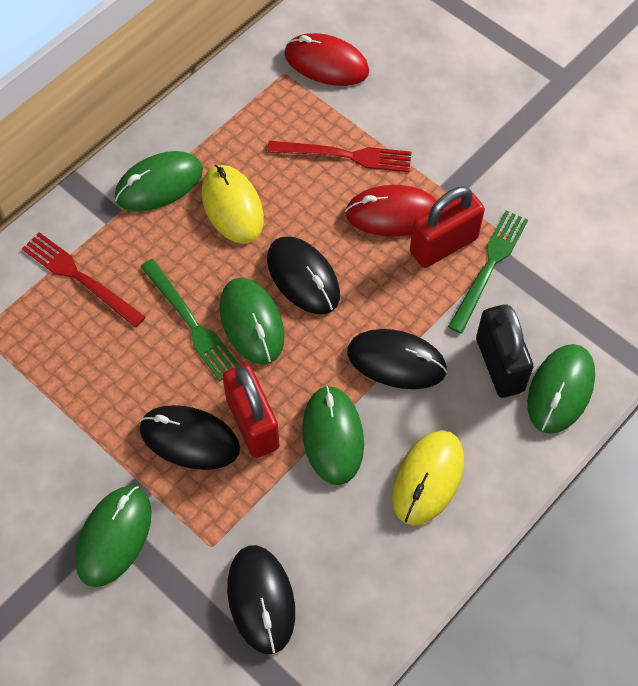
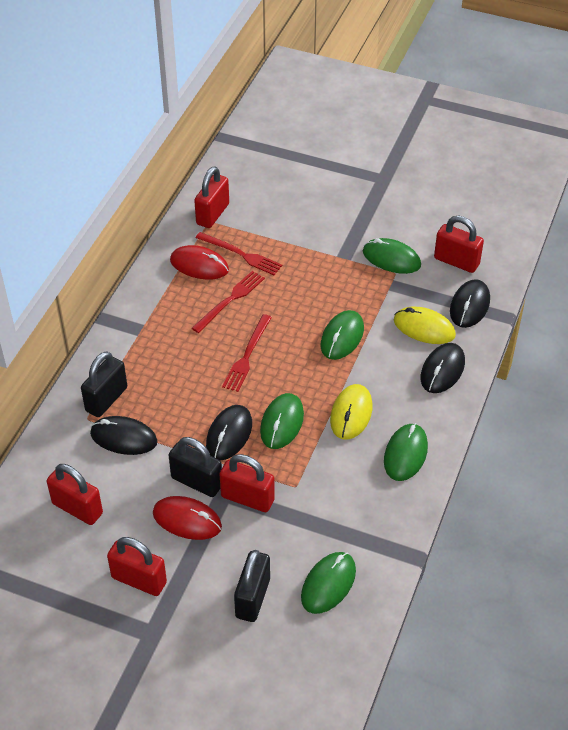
black padlock: [476,304,533,398] = 1 -> [81,351,127,417] [169,437,222,497] [234,550,270,622] = 3
green fork: [140,259,240,381] [448,210,528,334] = 2 -> none = 0
red fork: [22,232,146,328] [267,141,411,172] = 2 -> [192,271,265,333] [195,232,282,275] [222,314,272,392] = 3
red padlock: [223,364,280,458] [410,186,485,268] = 2 -> [47,464,103,525] [107,537,167,596] [194,167,229,228] [220,454,275,512] [434,216,484,273] = 5

